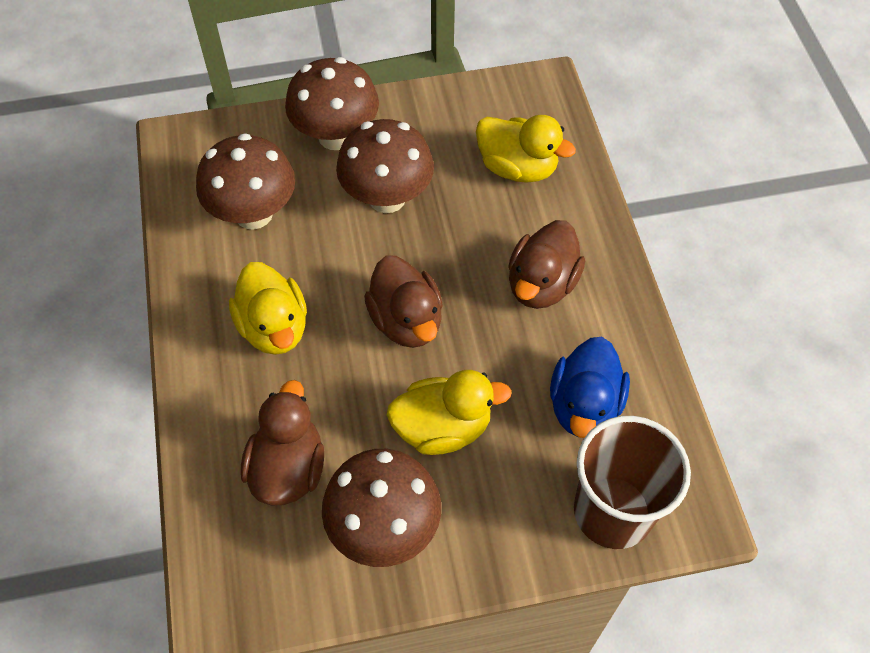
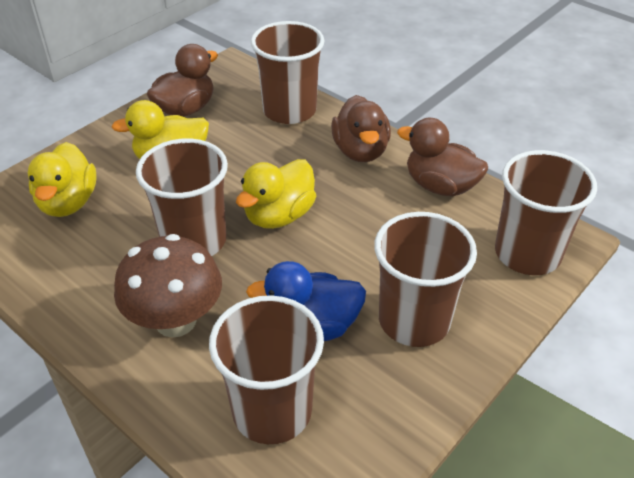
brown cup: [574,416,691,549] = 1 -> [136,138,228,256] [209,295,324,444] [251,21,325,124] [374,212,477,347] [495,150,597,275] = 5
brown mushroom: [196,133,295,230] [285,57,379,150] [322,449,441,567] [336,119,434,213] = 4 -> [114,234,222,337] = 1

